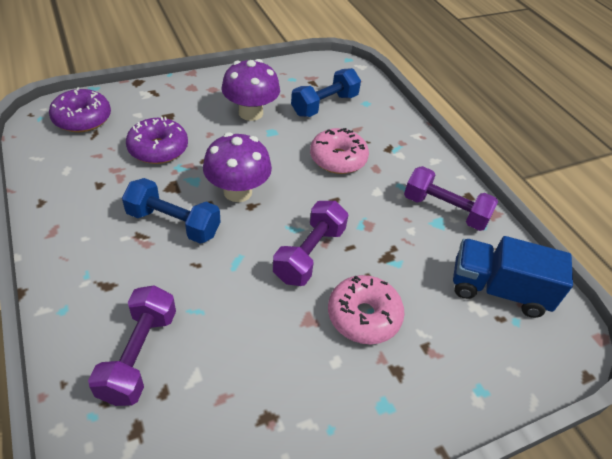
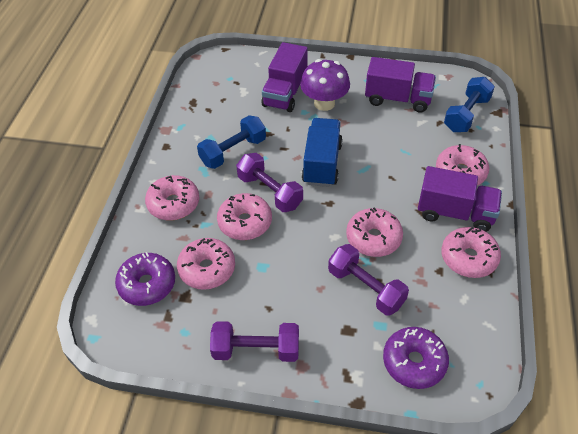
pink donut: [310,128,369,174] [328,275,405,344] = 2 -> [145,175,199,221] [177,238,235,290] [217,193,272,240] [346,207,403,257] [436,144,489,185] [441,227,501,278] = 6
purple mushroom: [203,132,272,202] [222,59,280,121] = 2 -> [300,59,350,111] = 1
purple truck: none = 0 -> [262,42,308,112] [365,57,436,112] [418,166,502,232] = 3

